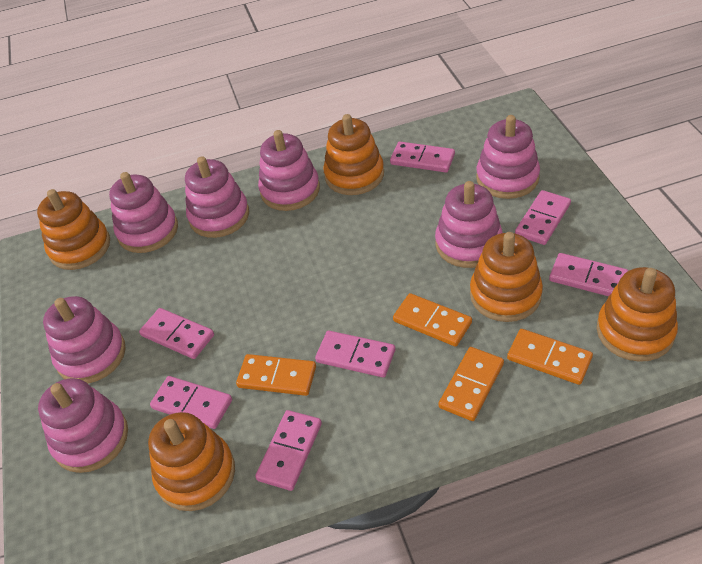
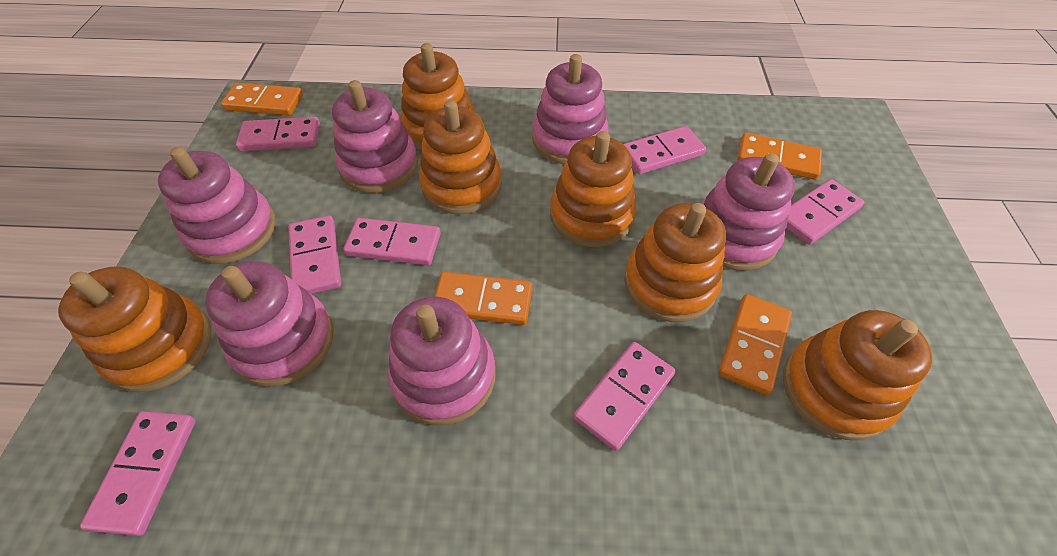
orange stacking toy: [37,189,110,270] [148,412,235,511] [323,114,384,195] [470,232,543,322] [597,267,678,362] = 5 -> [58,266,211,392] [400,43,475,150] [419,100,502,214] [550,131,637,247] [624,203,726,322] [783,310,932,440] = 6
pink stacking toy: [38,378,128,473] [43,296,126,384] [109,172,178,253] [185,156,249,238] [258,130,320,211] [435,181,503,268] [476,115,540,199] = 7 -> [158,147,276,264] [205,261,334,387] [332,80,418,193] [388,297,496,425] [532,54,609,164] [701,153,795,271] = 6

